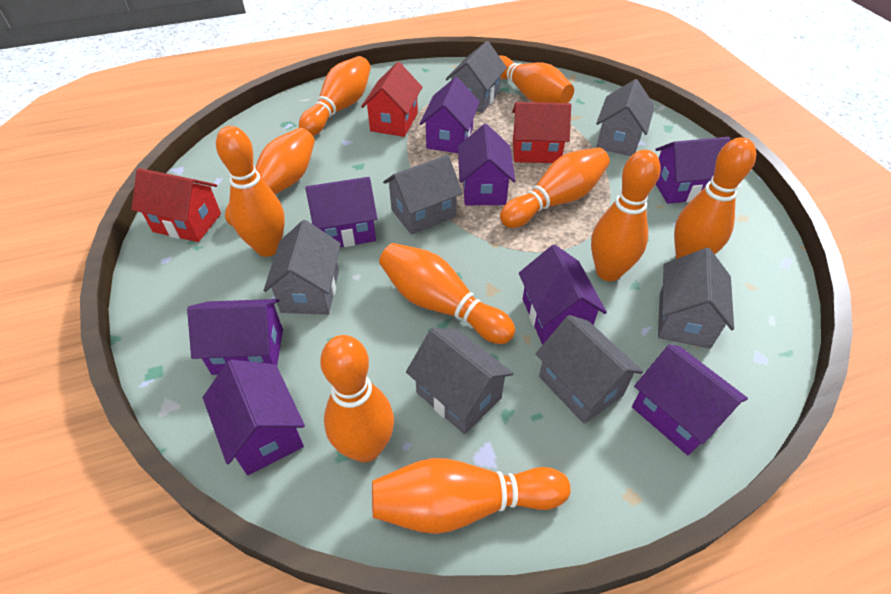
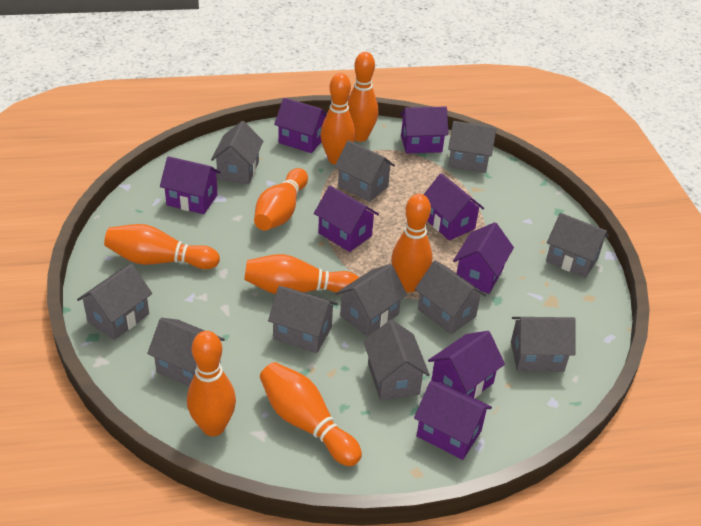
grey house: [263,220,341,315] [383,155,463,235] [406,328,514,434] [446,41,507,113] [536,315,643,424] [596,79,655,156] [658,248,734,349] = 7 -> [77,264,152,340] [147,318,225,386] [211,121,263,184] [268,286,338,353] [334,140,395,202] [336,264,407,336] [363,320,430,401] [415,260,486,334] [448,121,497,173] [511,317,576,372] [546,213,609,278] = 11
orange bowling pin: [216,126,285,257] [225,128,315,226] [299,56,371,136] [320,335,394,463] [372,458,571,534] [379,243,515,344] [499,55,574,103] [500,147,610,228] [591,150,661,281] [674,137,756,259] = 10 -> [104,224,220,269] [187,331,236,436] [244,254,359,294] [254,168,308,230] [260,362,362,466] [320,73,355,165] [347,52,378,142] [391,194,432,292] = 8
red house: [132,168,221,242] [361,62,422,137] [512,102,571,163] = 3 -> none = 0

